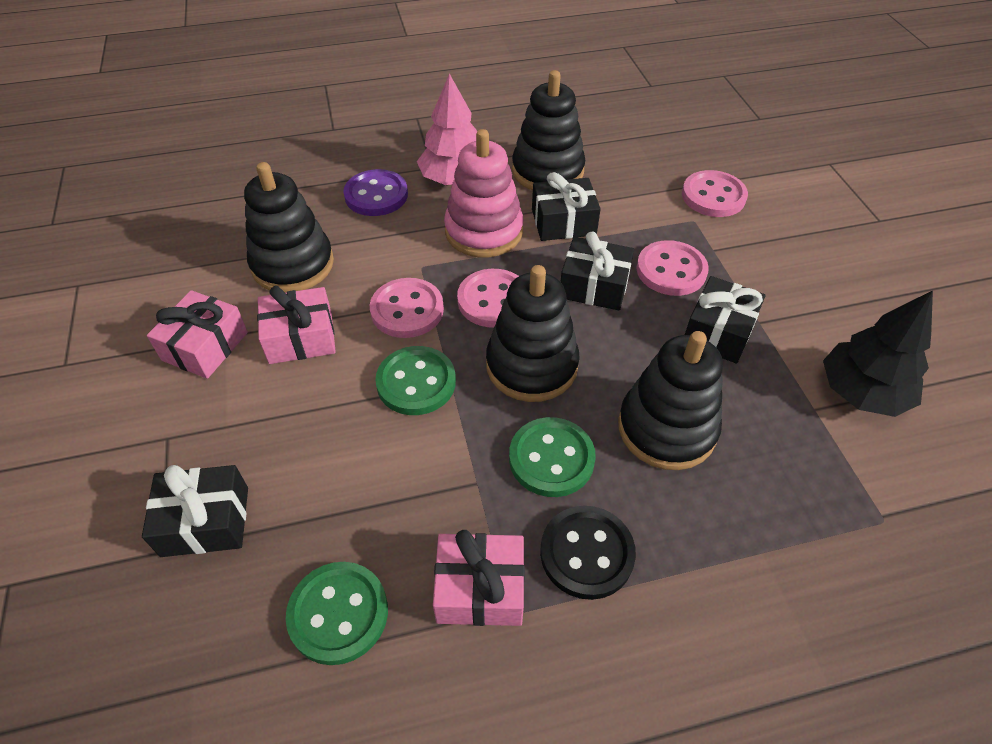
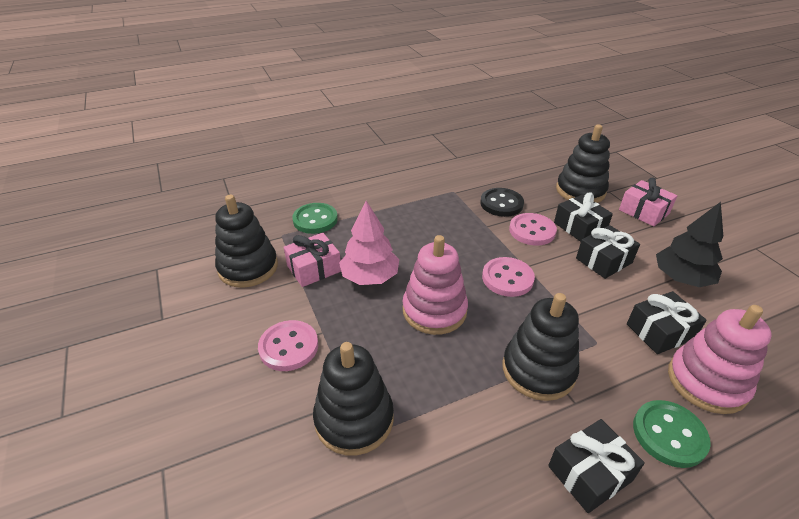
green button: [286,562,388,665] [375,346,456,415] [509,417,596,497] = 3 -> [292,203,338,234] [633,400,711,468] = 2
pink button: [370,278,444,338] [457,269,519,327] [636,240,709,296] [682,170,748,217] = 4 -> [258,320,318,371] [482,257,535,297] [509,213,557,245] = 3
pink gift: [147,290,248,379] [257,286,336,364] [433,530,525,626] = 3 -> [284,233,341,287] [619,178,677,226] = 2
pink stacking toy: [444,129,524,257] = 1 -> [403,235,468,335] [668,305,771,414] = 2
purple button: [343,169,408,216] = 1 -> none = 0

